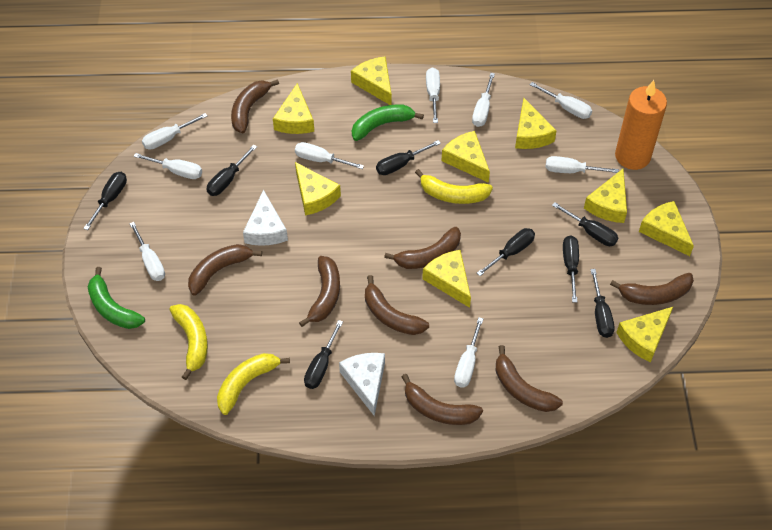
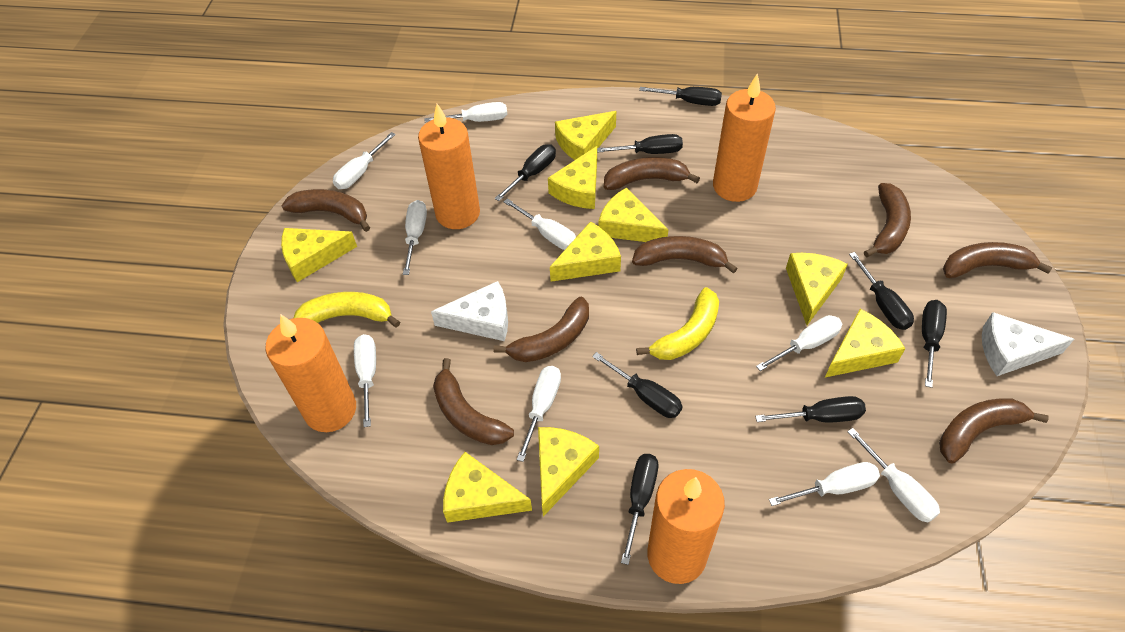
green banana: [88,267,145,329] [352,104,424,141] = 2 -> none = 0
orange candle: [615,80,667,170] = 1 -> [265,315,356,432] [418,104,480,229] [647,469,725,584] [713,74,776,202] = 4
yellow banana: [170,304,208,380] [217,353,290,415] [415,169,493,204] = 3 -> [294,292,400,328] [636,287,719,360] = 2

